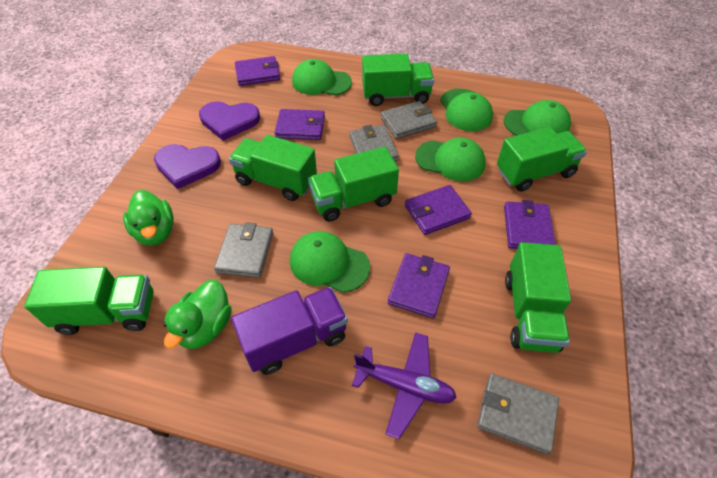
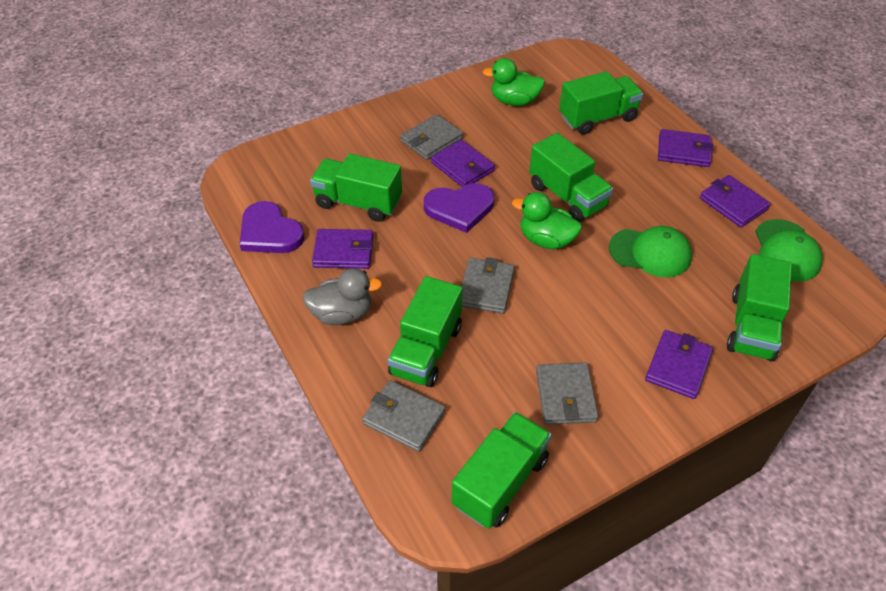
green cap: [290,231,370,293] [292,59,352,95] [415,138,486,181] [440,89,493,131] [503,100,571,136] = 5 -> [609,226,692,277] [755,219,823,282] = 2
grey duck: none = 0 -> [302,268,382,325] = 1
purple plane: [352,332,457,439] = 1 -> none = 0
purple truck: [231,287,348,375] = 1 -> none = 0

